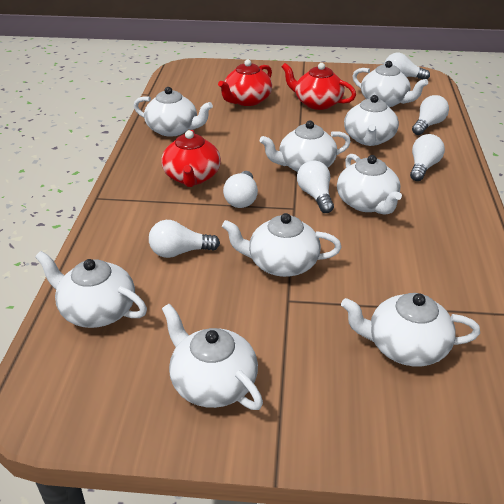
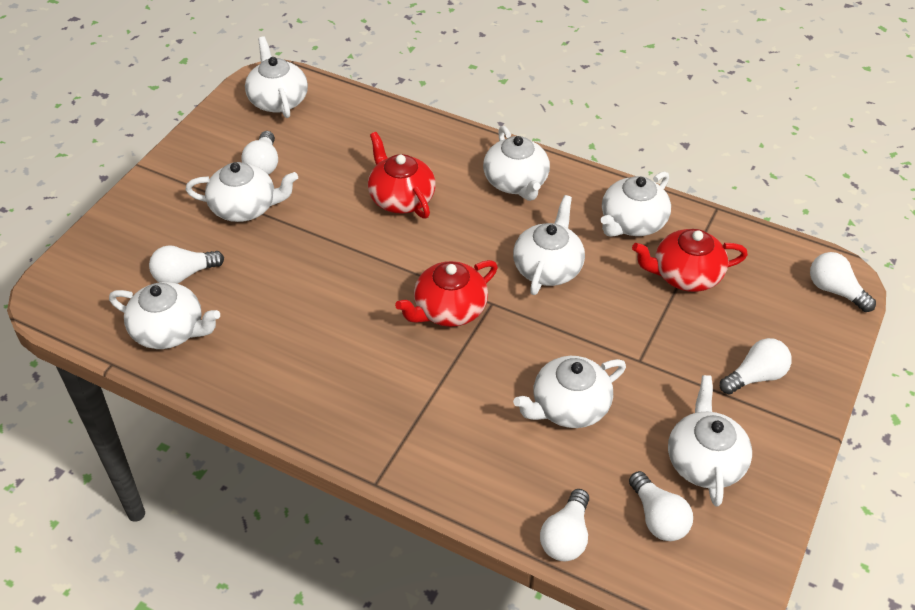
white teapot: [35,251,147,328] [134,87,213,137] [162,304,263,410] [222,213,341,277] [260,121,351,172] [337,154,402,215] [341,293,480,367] [344,95,399,146] [352,61,428,107] = 9 -> [109,282,220,349] [185,162,298,222] [245,37,308,118] [483,126,550,201] [513,195,585,295] [513,356,626,428] [600,171,671,237] [668,375,752,506] = 8

